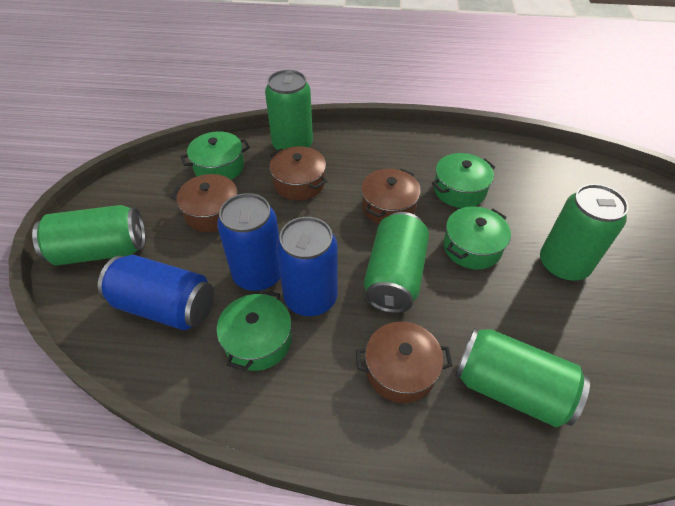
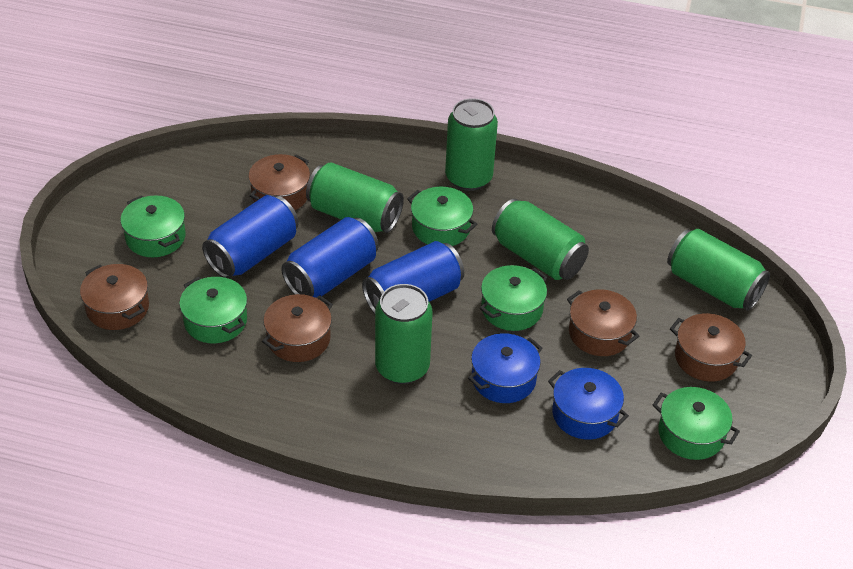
blue pot: none = 0 -> [468,333,543,403] [548,368,629,440] = 2
brown pot: [171,174,237,232] [270,146,327,200] [356,322,452,403] [361,169,421,224] = 4 -> [80,264,149,330] [249,154,310,210] [262,294,333,362] [567,289,639,356] [670,313,752,382] = 5
green pot: [181,131,250,180] [217,290,292,371] [432,153,495,208] [444,206,511,270] = 4 -> [121,195,186,257] [179,277,247,343] [407,187,477,246] [480,265,547,331] [652,387,740,460] = 5

